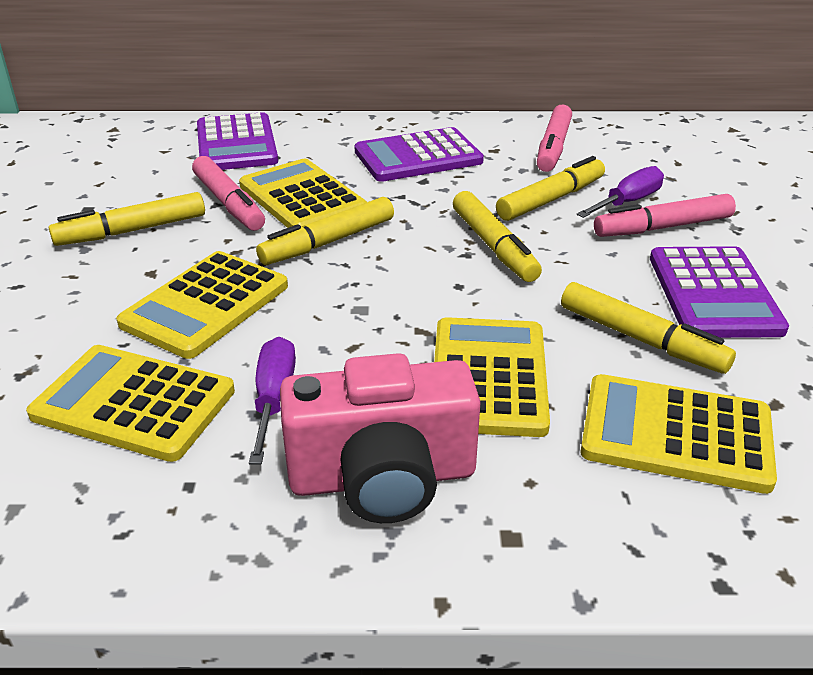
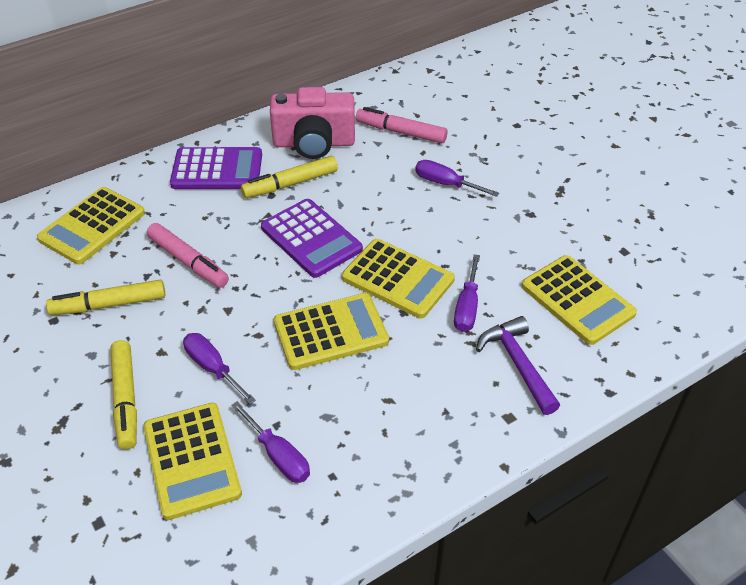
pink marker: [192,156,265,231] [537,104,572,172] [594,194,736,237] = 3 -> [147,223,229,288] [356,107,448,143] = 2
purple calculator: [197,112,278,170] [354,127,484,182] [650,246,789,338] = 3 -> [170,147,262,189] [261,199,363,278] = 2
purple hammer: none = 0 -> [476,316,560,415] = 1
purple screwdriver: [249,337,296,465] [576,166,664,218] = 2 -> [183,333,256,404] [231,401,310,483] [415,160,499,197] [454,255,480,332] = 4
yellow marker: [49,192,205,246] [256,197,394,265] [453,191,542,282] [496,156,605,221] [561,282,736,374] = 5 -> [46,280,165,315] [110,340,137,449] [241,156,338,198] = 3

